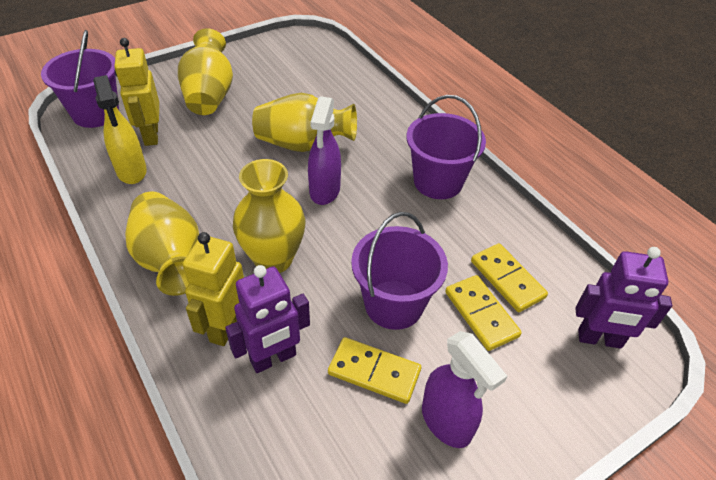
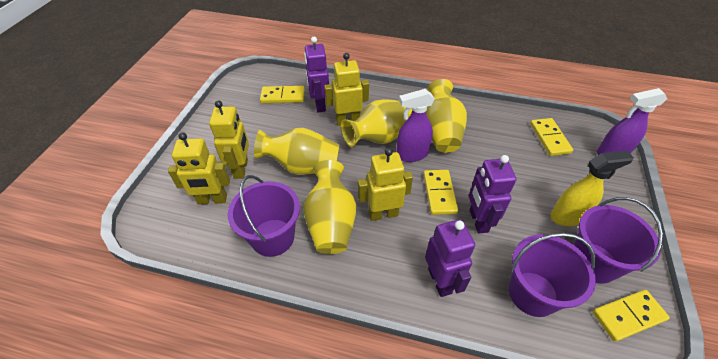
purple robot: [225,265,310,373] [575,247,672,349] = 2 -> [304,37,329,112] [425,219,475,297] [469,155,517,234] = 3
yellow domino: [328,337,421,404] [445,275,522,351] [471,243,548,312] = 3 -> [260,86,305,103] [423,170,458,215] [530,118,573,156] [593,290,670,342] = 4
yellow robot: [114,38,159,146] [183,232,244,346] = 2 -> [168,132,230,205] [209,100,249,179] [324,53,369,126] [358,148,413,221] = 4

